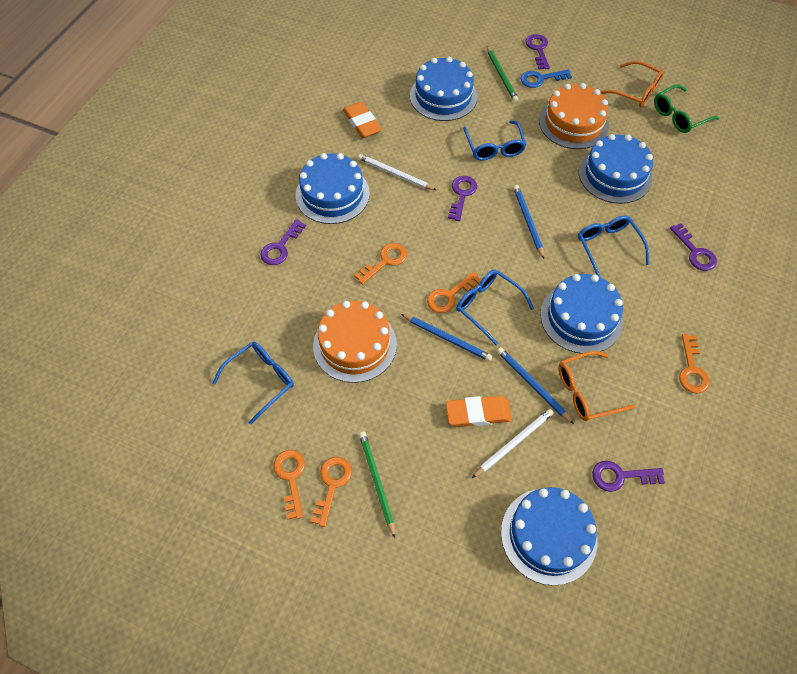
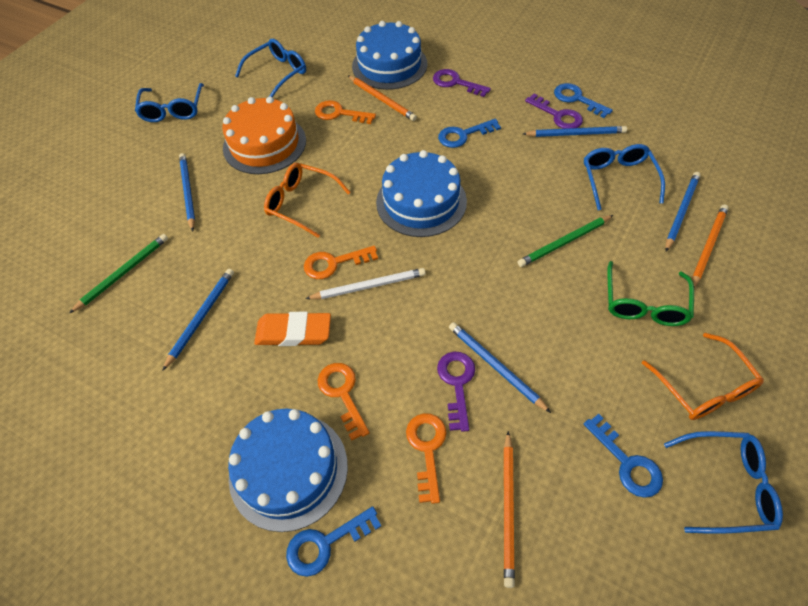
blue cake: [296,153,370,224] [410,57,478,121] [501,487,597,586] [540,274,623,354] [579,134,653,204] = 5 -> [228,409,348,532] [352,21,427,90] [376,150,467,237] = 3
blue key: [520,69,572,88] = 1 -> [286,506,381,577] [438,119,501,148] [554,83,613,118] [584,414,663,498] = 4
blue pencil: [401,314,492,361] [497,347,574,424] [513,185,544,259] = 3 -> [162,269,234,371] [179,153,195,231] [449,322,551,413] [523,126,627,137] [665,172,701,252] = 5
orange cake: [313,301,397,383] [539,83,609,149] = 2 -> [222,96,306,174] = 1
orange eraser: [343,102,382,138] [446,396,512,427] = 2 -> [254,312,331,346] = 1
orange key: [273,450,305,520] [310,457,352,527] [354,243,407,285] [427,272,481,313] [679,334,710,393] = 5 -> [304,246,378,279] [315,100,376,124] [318,363,369,441] [406,413,447,504] = 4
orange pencil: none = 0 -> [348,76,417,121] [504,431,515,588] [692,205,729,288] = 3
purple key: [260,219,306,265] [448,176,477,221] [526,34,550,69] [592,461,665,492] [670,223,717,271] = 5 -> [433,69,491,97] [437,352,475,432] [525,93,583,129] = 3
white pencil: [358,154,436,190] [472,409,554,478] = 2 -> [305,268,426,299] = 1

